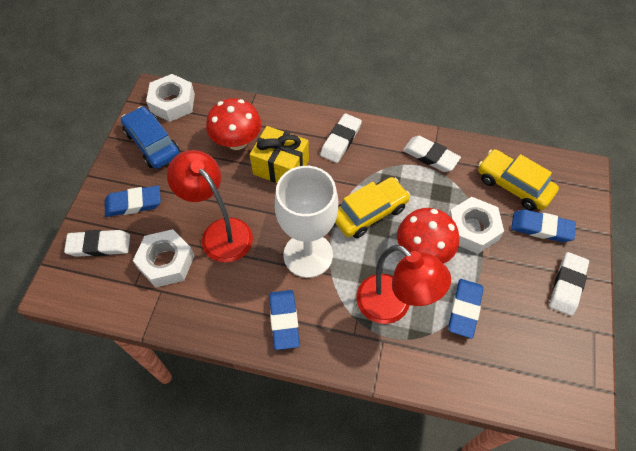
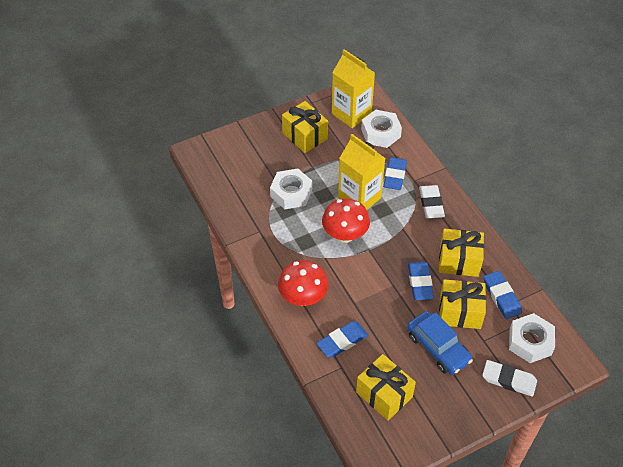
red lamp: [167,150,253,263] [356,245,451,324] = 2 -> none = 0
white eraser: [64,230,130,257] [320,113,362,163] [403,136,461,172] [549,252,589,316] = 4 -> [419,185,445,219] [482,360,537,397] = 2
white goblet: [274,166,339,278] = 1 -> none = 0
yellow car: [335,177,410,238] [478,149,559,211] = 2 -> none = 0
yellow carton: none = 0 -> [332,49,375,128] [338,134,386,210] = 2
yellow gift: [250,126,309,183] = 1 -> [282,101,328,153] [356,354,416,421] [439,229,484,277] [439,279,486,329] = 4

